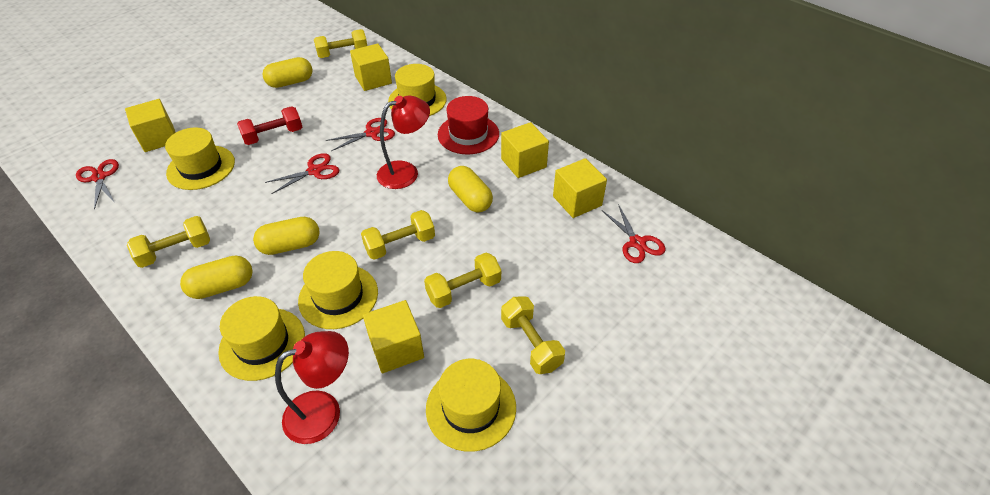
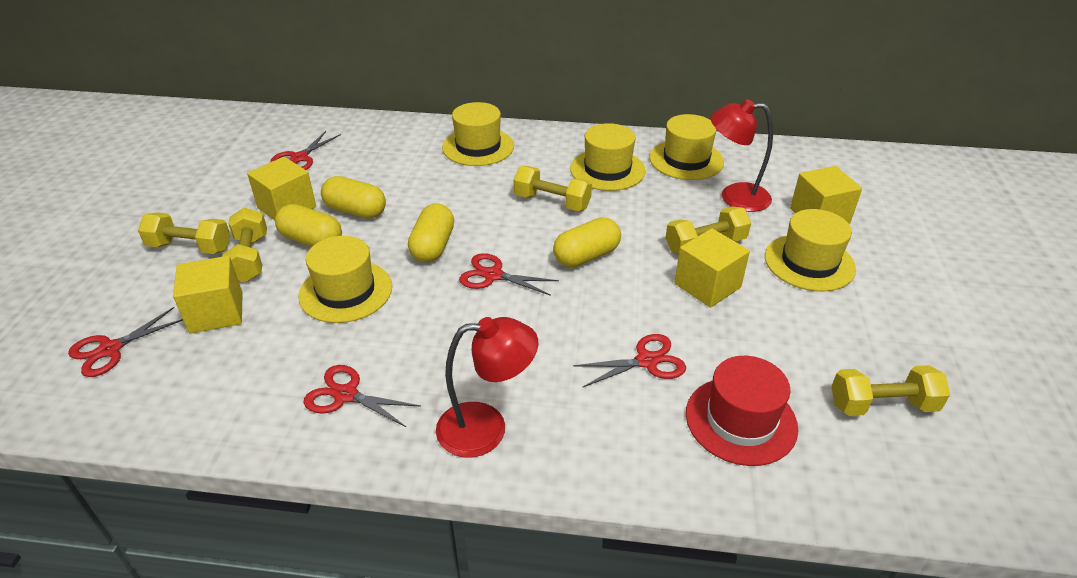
red dumbbell: [237,106,302,145] = 1 -> none = 0
red scissors: [76,159,119,209] [265,153,339,194] [326,118,395,151] [602,204,666,263] = 4 -> [68,307,183,377] [270,131,341,170] [303,365,421,427] [459,253,559,296] [573,334,686,387] = 5
yellow cube: [125,99,176,152] [350,43,392,91] [363,300,424,373] [501,122,549,178] [553,158,607,218] = 5 -> [173,256,242,334] [247,157,316,220] [674,228,750,308] [790,166,862,224] = 4

